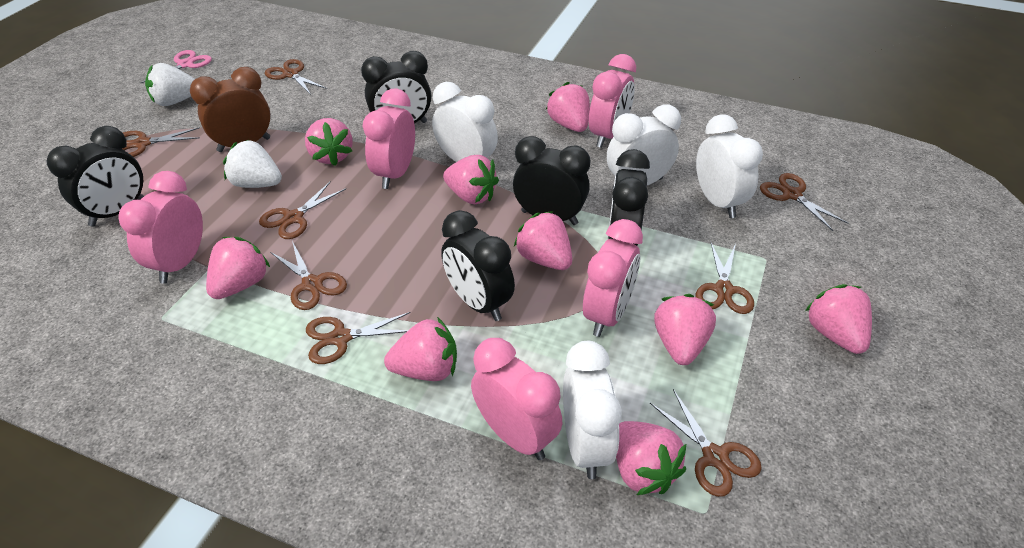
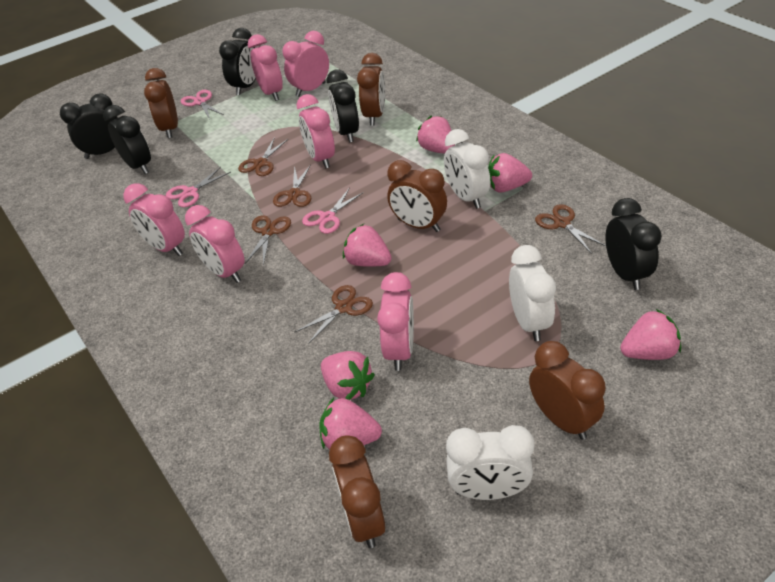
brown clock: [190,67,271,152] = 1 -> [144,68,178,138] [329,435,385,548] [357,53,385,126] [387,160,447,232] [529,341,606,440] = 5
brown scissors: [121,127,200,157] [259,181,346,239] [265,59,327,95] [270,241,347,310] [306,312,411,364] [650,389,762,497] [696,243,754,314] [760,173,849,231] = 8 -> [238,137,288,176] [245,215,291,266] [273,165,311,207] [295,285,373,344] [535,204,606,253] = 5
pink clock: [118,171,203,284] [363,88,415,189] [471,338,562,460] [583,219,643,337] [589,54,636,148] = 5 -> [123,183,185,256] [185,205,245,283] [248,34,283,101] [283,31,329,97] [297,94,335,168] [377,272,414,371] = 6
pink scissors: [141,50,212,83] = 1 -> [166,167,231,207] [181,90,224,119] [302,188,364,234] = 3
pink strawberry: [206,237,270,299] [305,118,353,166] [384,317,457,381] [443,155,499,204] [514,211,572,270] [546,82,590,132] [616,421,686,495] [654,294,716,365] [805,284,872,354] = 9 -> [319,397,382,450] [321,351,375,400] [343,224,392,267] [416,116,455,154] [488,153,532,193] [620,309,681,360] = 6
white clock: [432,82,498,162] [563,341,622,479] [607,105,681,189] [696,115,763,218] = 4 -> [444,129,490,209] [446,425,534,500] [509,245,556,341] = 3
white strawberry: [145,63,195,106] [223,140,282,188] = 2 -> none = 0

